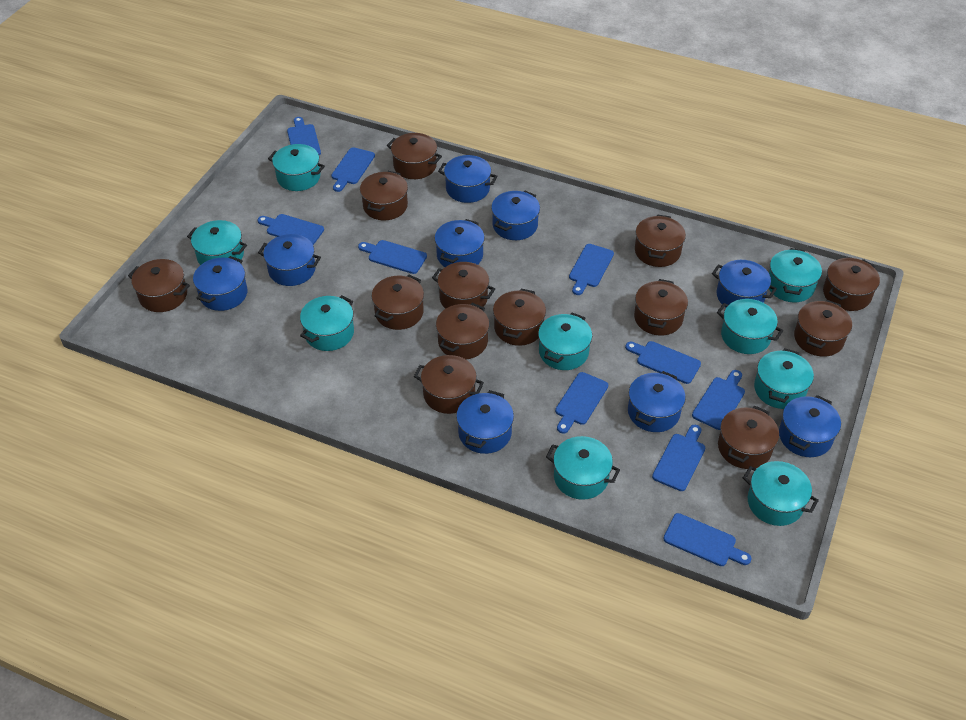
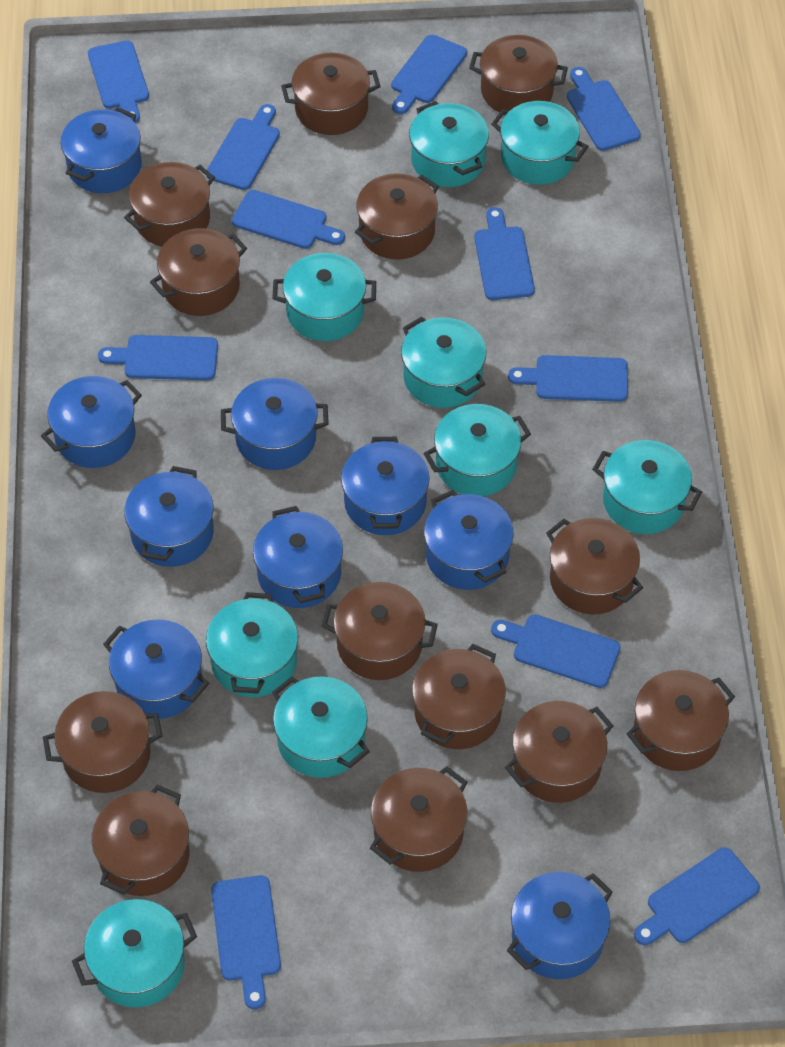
blue cutting board: [257,214,324,245] [287,117,321,155] [331,147,375,192] [358,240,427,274] [555,372,608,434] [569,244,614,295] [625,341,701,384] [652,425,705,491] [663,513,752,566] [692,370,745,430] = 10 -> [88,40,149,123] [98,335,218,381] [206,104,280,190] [211,875,281,1009] [232,190,345,249] [391,35,467,114] [474,207,535,300] [491,614,620,688] [508,355,628,402] [567,67,641,151] [634,847,760,945] = 11

